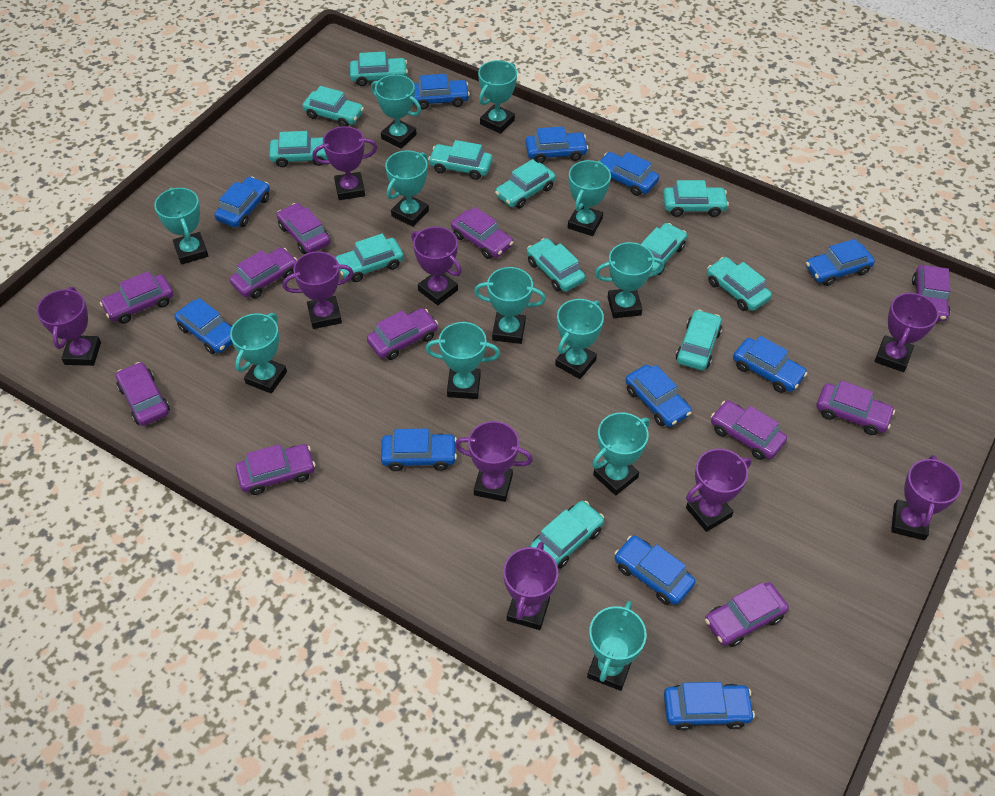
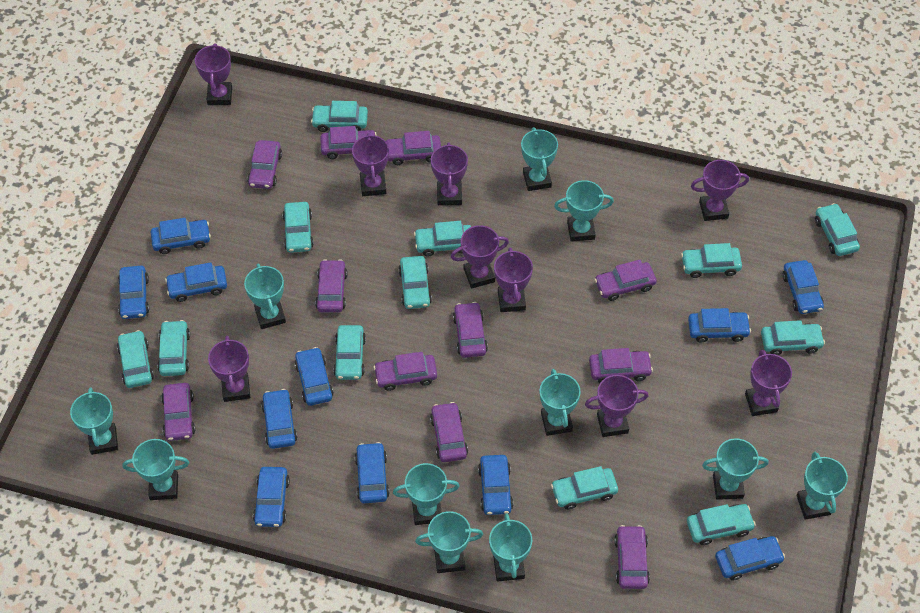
turquoise trophy: [154,188,208,265] [230,313,287,394] [371,75,421,149] [385,150,429,227] [425,322,500,399] [474,267,546,344] [478,60,517,134] [555,299,604,379] [568,160,611,236] [587,601,647,691] [592,412,650,495] [595,242,665,318] = 12 -> [70,387,118,455] [123,439,189,500] [244,263,286,329] [393,463,460,525] [415,511,483,573] [489,513,532,582] [521,127,558,191] [540,369,581,436] [554,180,614,242] [702,438,769,500] [797,452,848,520] = 11

